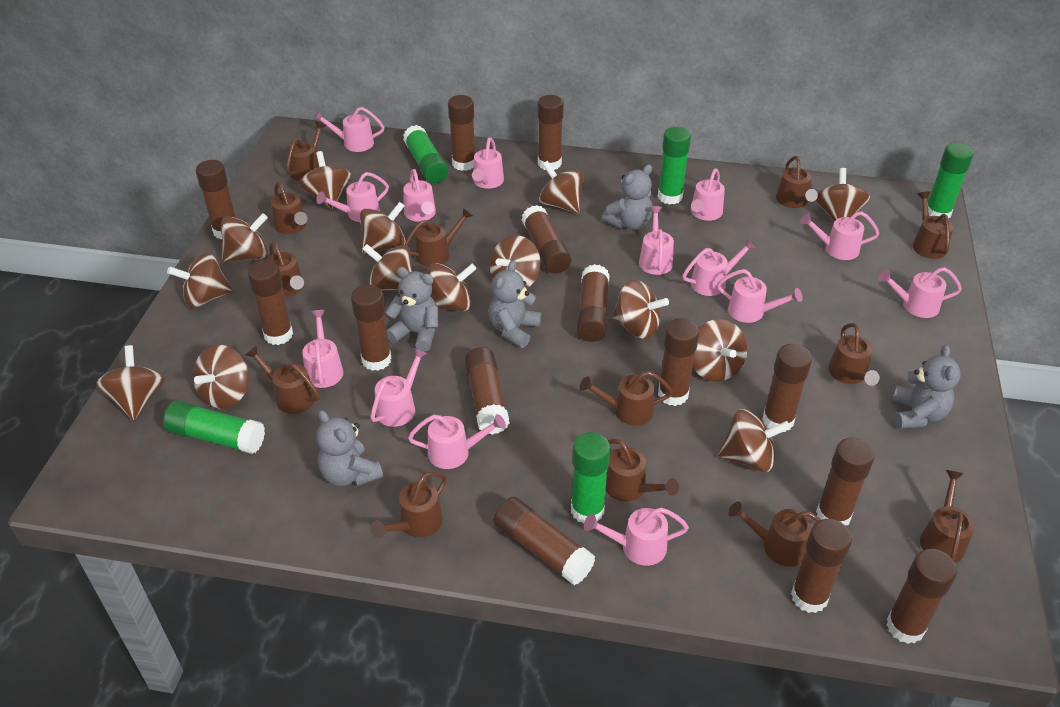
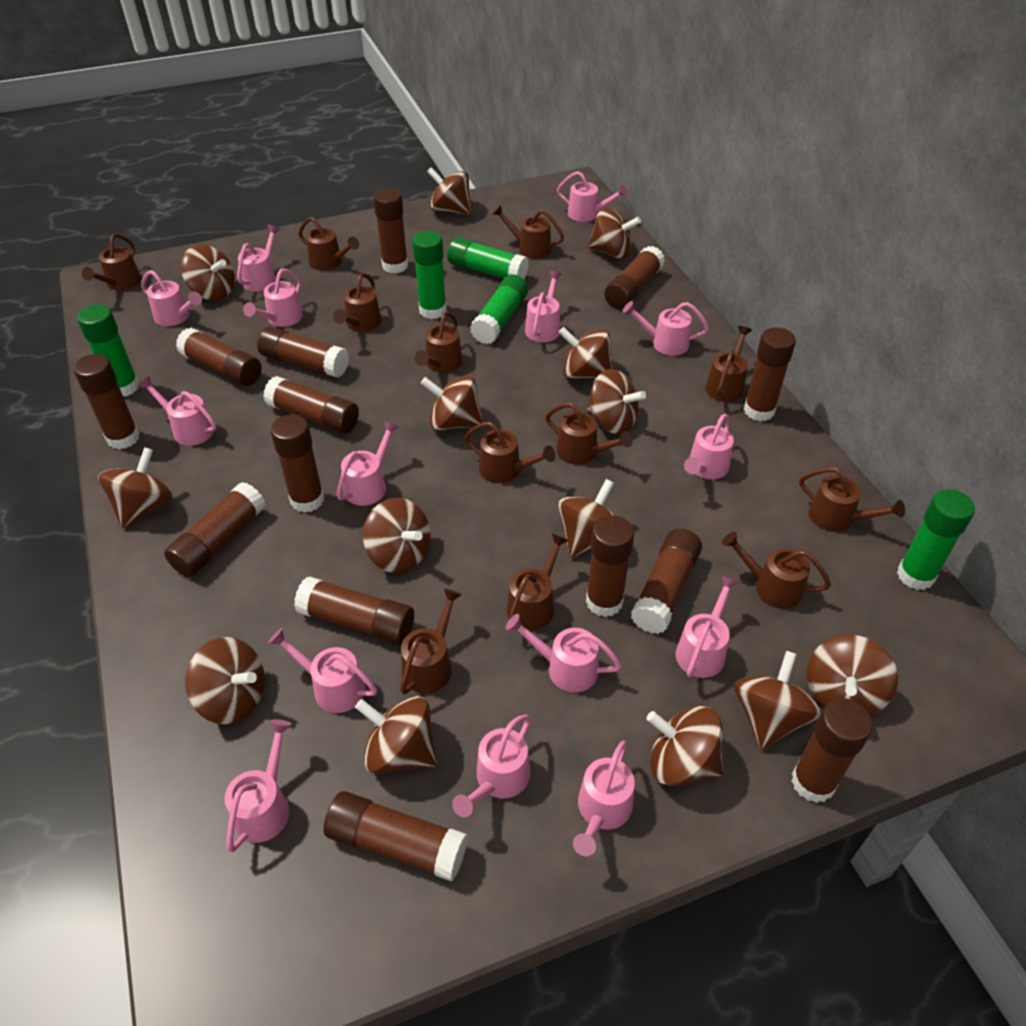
brown watering can: [246,345,320,414] [267,241,304,297] [271,182,307,234] [286,121,327,181] [370,472,447,538] [405,208,473,267] [580,371,673,426] [605,439,679,502] [728,502,821,567] [776,156,818,208] [828,323,880,386] [913,191,953,259] [920,470,975,563] = 13 -> [82,234,141,290] [298,217,359,271] [333,273,381,332] [400,588,462,694] [415,312,463,373] [465,422,556,483] [493,205,564,259] [507,533,568,630] [545,403,633,465] [705,326,752,402] [722,532,831,609] [799,467,905,532] = 12
grey teddy bear: [316,410,383,486] [385,267,438,352] [489,260,542,348] [602,165,652,229] [892,345,961,429] = 5 -> none = 0
pink watering can: [302,310,343,388] [313,107,384,152] [316,172,389,222] [371,348,428,427] [403,169,436,222] [408,414,506,469] [472,137,504,189] [584,508,689,566] [639,206,674,275] [682,239,756,296] [691,168,725,221] [717,269,803,323] [800,212,879,260] [878,267,962,318] = 14 -> [138,376,216,446] [141,270,202,326] [225,719,292,852] [237,225,280,291] [243,269,303,327] [268,628,377,713] [336,421,399,506] [452,715,531,817] [506,614,622,692] [525,271,562,342] [557,171,628,222] [573,741,635,856] [623,301,709,356] [676,576,739,678] [684,414,734,479] = 15

